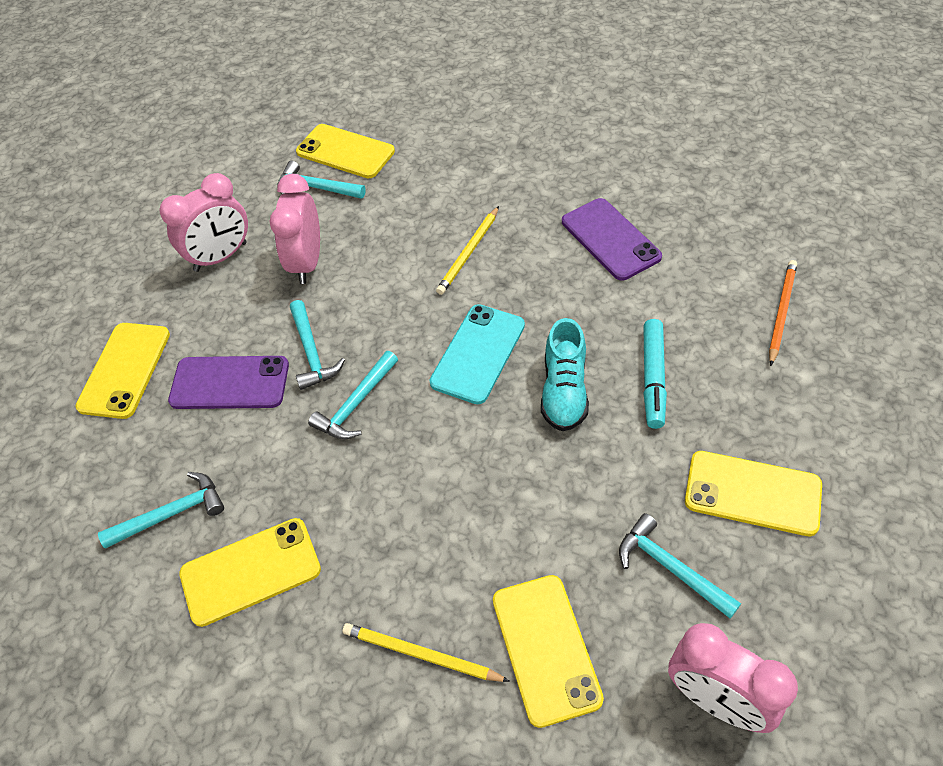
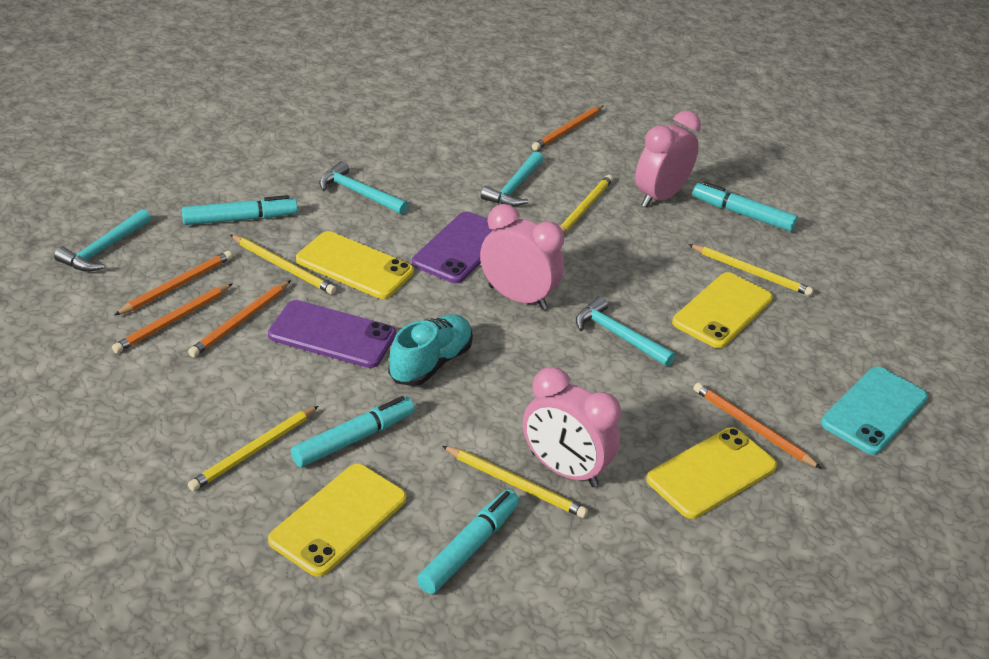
orange pencil: [769,260,797,366] = 1 -> [112,283,233,353] [114,251,232,316] [188,280,291,357] [532,105,604,151] [693,382,822,469] = 5
turquoise hammer: [98,472,224,549] [277,161,366,199] [290,300,345,390] [308,351,398,439] [619,513,741,619] = 5 -> [54,209,151,272] [319,161,408,215] [481,151,544,207] [576,296,675,367] = 4
turquoise marker: [643,319,667,429] = 1 -> [182,195,298,225] [291,396,415,467] [417,490,519,594] [693,181,797,231] = 4
yellow pencil: [343,623,510,682] [436,206,499,295] = 2 -> [188,406,318,491] [230,234,336,294] [442,446,588,518] [560,175,613,233] [688,244,814,296] = 5
yellow phone: [75,323,170,419] [179,518,321,627] [296,124,395,178] [493,575,604,728] [685,451,822,536] = 5 -> [268,464,406,577] [296,231,414,299] [646,427,777,519] [672,272,773,348] = 4

